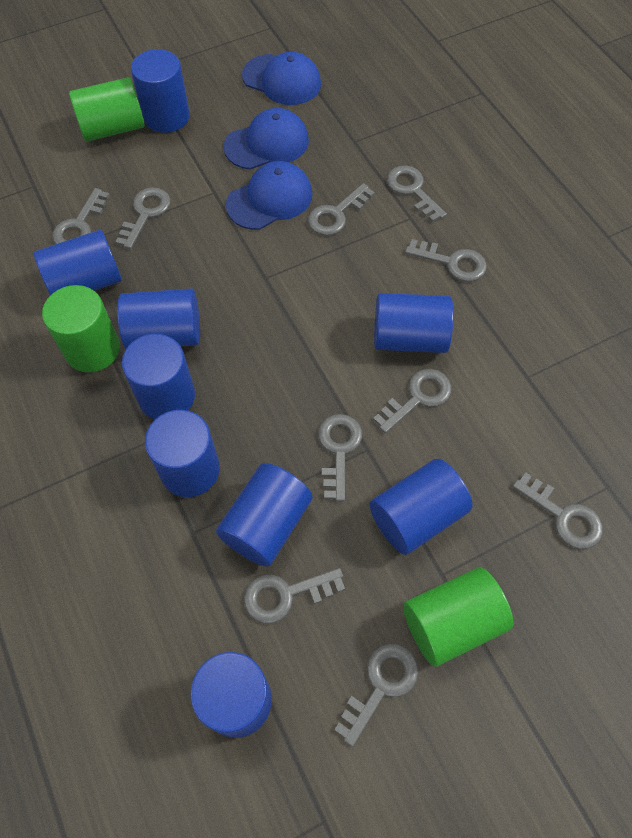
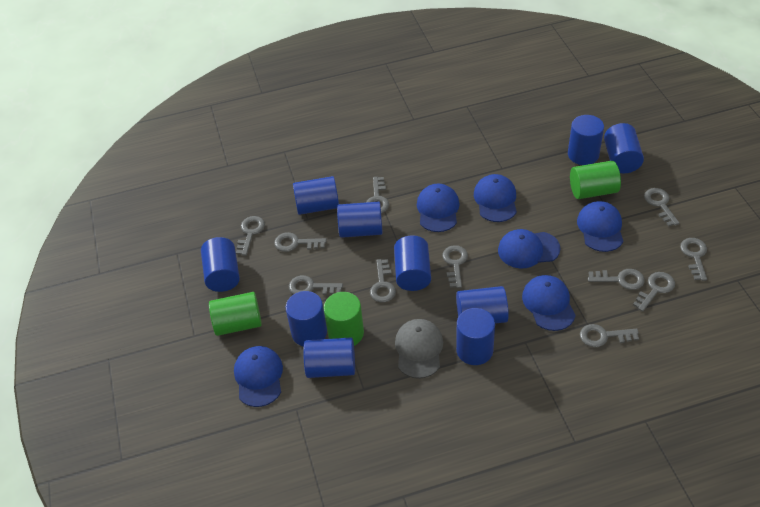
blue cap: [224,108,309,170] [226,161,312,230] [242,52,321,105] = 3 -> [234,346,283,407] [417,183,460,232] [474,174,517,222] [498,229,560,268] [522,275,576,331] [577,201,623,252] = 6
blue cylinder: [34,230,122,295] [117,288,200,349] [122,334,195,420] [131,49,190,133] [145,410,220,497] [190,652,272,738] [216,463,312,566] [370,459,473,555] [374,293,453,353] = 9 -> [201,237,240,292] [286,291,327,347] [293,176,339,215] [303,337,355,378] [337,202,383,238] [394,235,431,291] [456,286,509,324] [456,308,495,365] [568,115,604,165] [604,123,644,173] = 10
grey cap: none = 0 -> [395,319,443,379] = 1
grey key: [52,188,110,244] [116,187,170,249] [244,568,345,624] [308,183,375,236] [318,414,362,501] [334,644,418,747] [373,369,452,433] [387,165,447,222] [405,239,487,282] [512,472,603,549] = 10 -> [236,216,265,256] [274,232,327,252] [289,275,343,295] [366,177,389,213] [370,259,396,303] [442,245,468,288] [580,324,639,347] [588,269,645,290] [633,272,675,312] [644,188,679,227] [680,238,707,281] = 11

